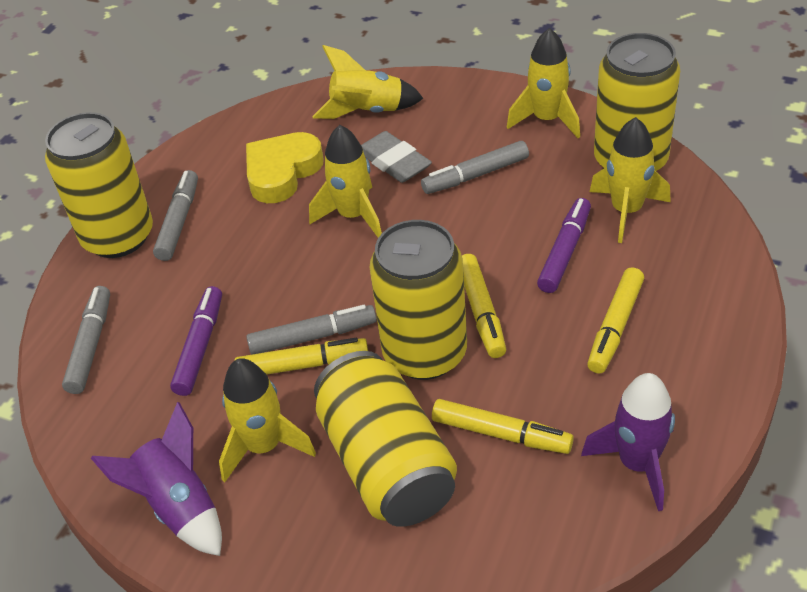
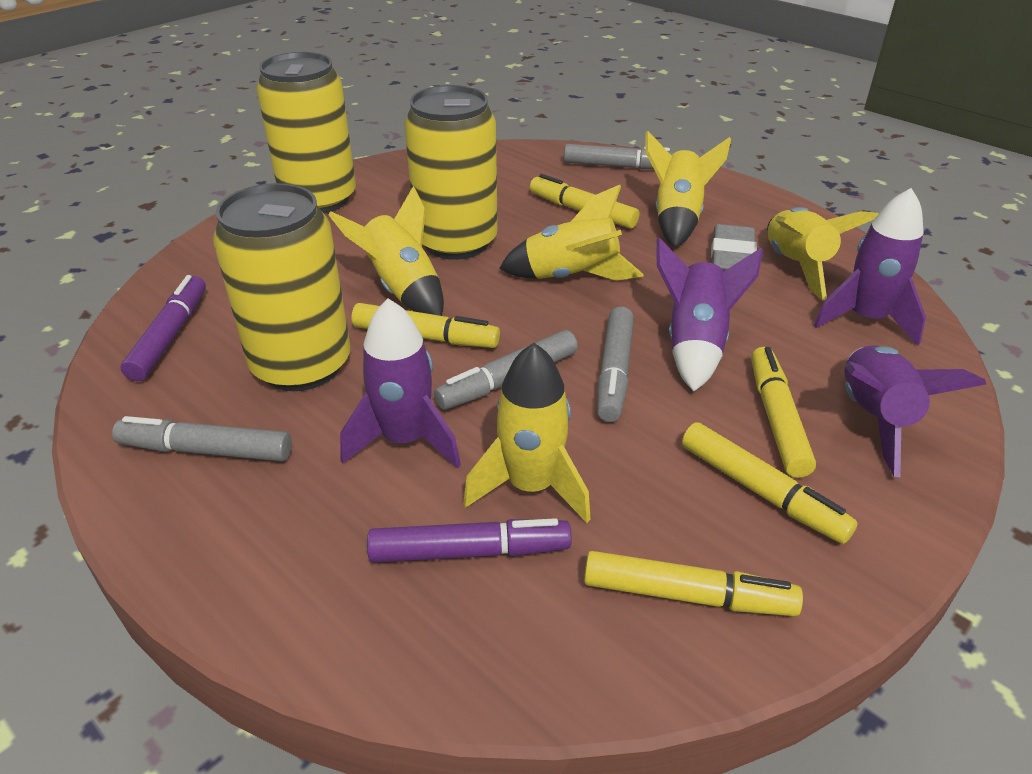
purple rocket: [91,402,222,556] [581,373,675,511] = 2 -> [340,299,461,468] [656,237,763,391] [814,188,926,346] [845,345,986,477] = 4
yellow can: [45,112,153,258] [314,351,457,527] [370,220,467,380] [594,33,680,171] = 4 -> [213,183,350,391] [256,52,356,213] [404,85,498,260] = 3
yellow heart: [246,132,324,203] = 1 -> none = 0
yellow marker: [234,338,368,375] [432,399,574,454] [462,254,506,358] [587,267,644,374] = 4 -> [351,303,500,348] [530,174,639,229] [584,551,803,616] [682,422,858,544] [751,347,816,478] = 5

